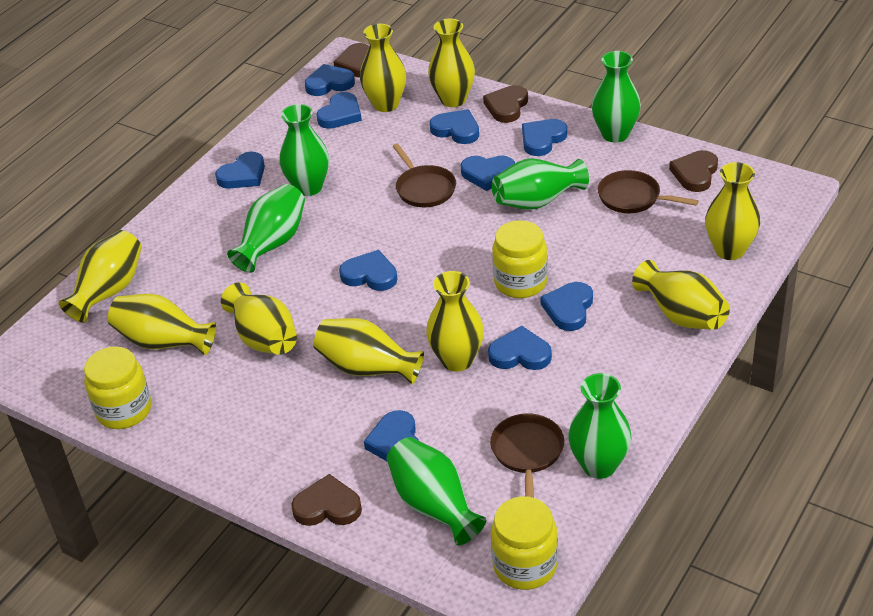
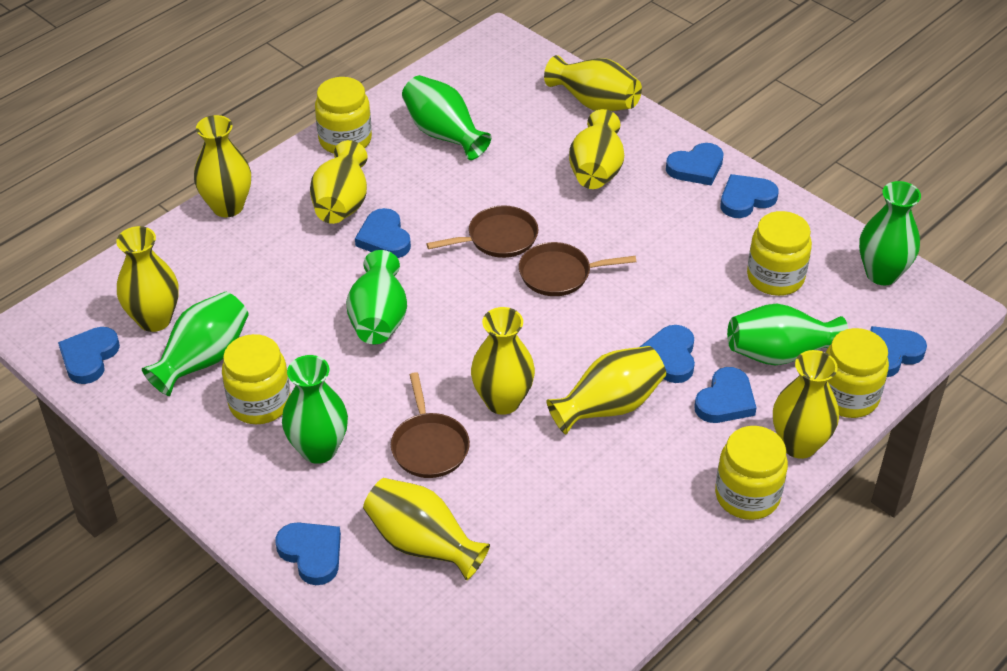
blue heart: [215,152,265,189] [305,64,355,96] [316,92,362,129] [339,250,397,291] [364,410,419,461] [430,109,479,144] [460,155,515,191] [488,326,552,370] [522,119,567,156] [540,282,593,331] = 10 -> [58,327,120,384] [275,522,341,585] [355,208,411,258] [640,325,695,383] [666,143,724,185] [694,367,756,423] [721,174,779,218] [870,326,927,377] = 8
brown heart: [291,474,362,526] [333,43,369,78] [483,85,528,123] [669,150,718,192] = 4 -> none = 0
yellow jar: [84,346,152,429] [491,496,558,590] [492,220,548,298] = 3 -> [222,334,290,424] [315,77,372,154] [715,426,788,520] [747,211,812,296] [826,328,889,418] = 5

